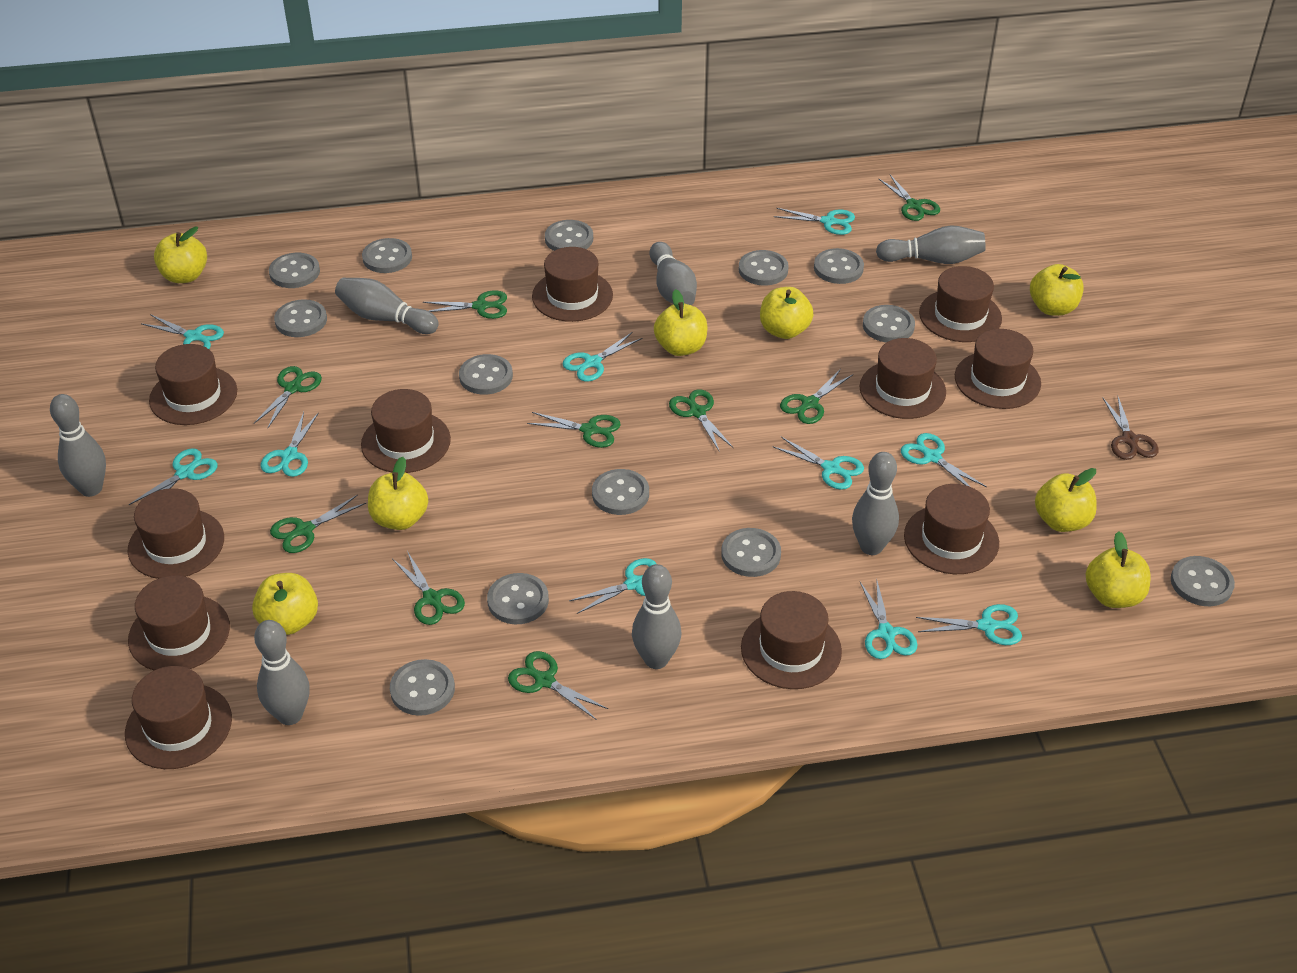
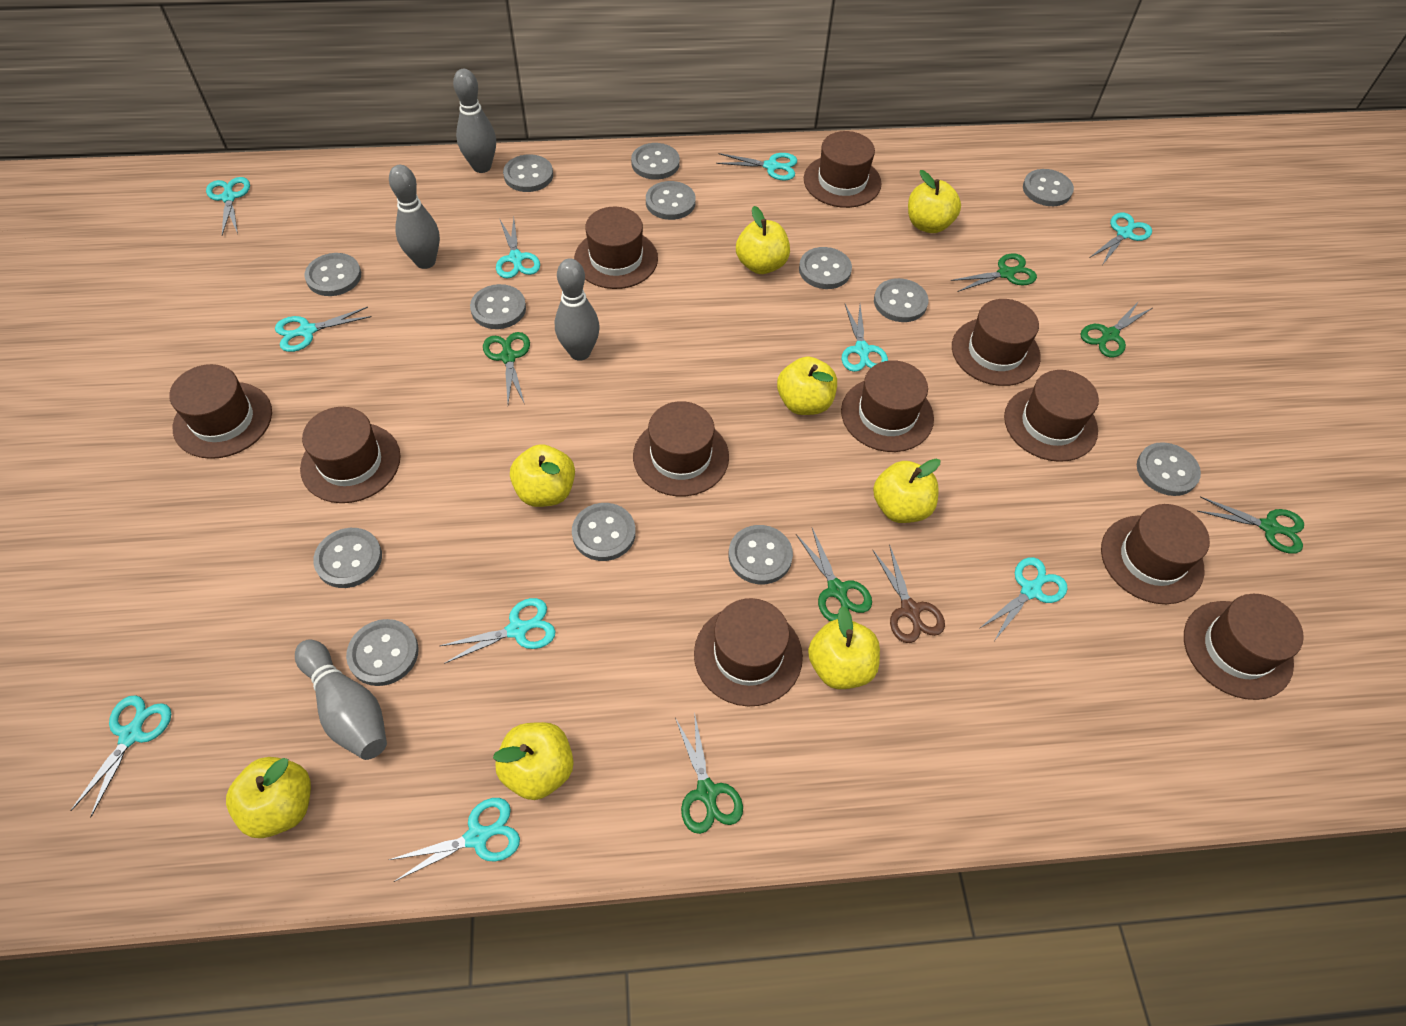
green scissors: [254,366,322,428] [270,495,366,553] [393,551,465,625] [423,290,507,319] [508,651,608,720] [527,412,621,448] [669,389,734,452] [780,369,852,424] [879,175,940,221] = 9 -> [483,332,530,403] [675,712,743,834] [796,528,872,621] [951,253,1037,292] [1080,301,1152,357] [1198,497,1304,554] = 6
grey bowling pin: [50,394,106,497] [254,620,310,725] [335,278,439,334] [632,564,681,669] [649,242,697,305] [852,452,899,555] [876,225,985,264] = 7 -> [295,639,387,760] [389,165,440,269] [453,69,496,173] [555,259,600,361] = 4

